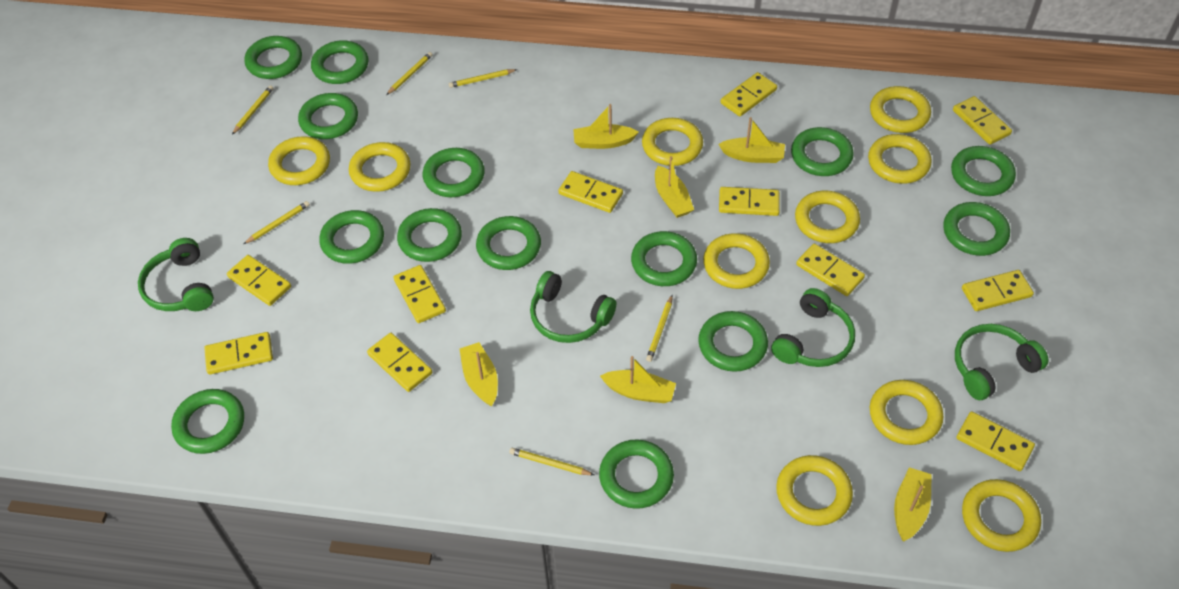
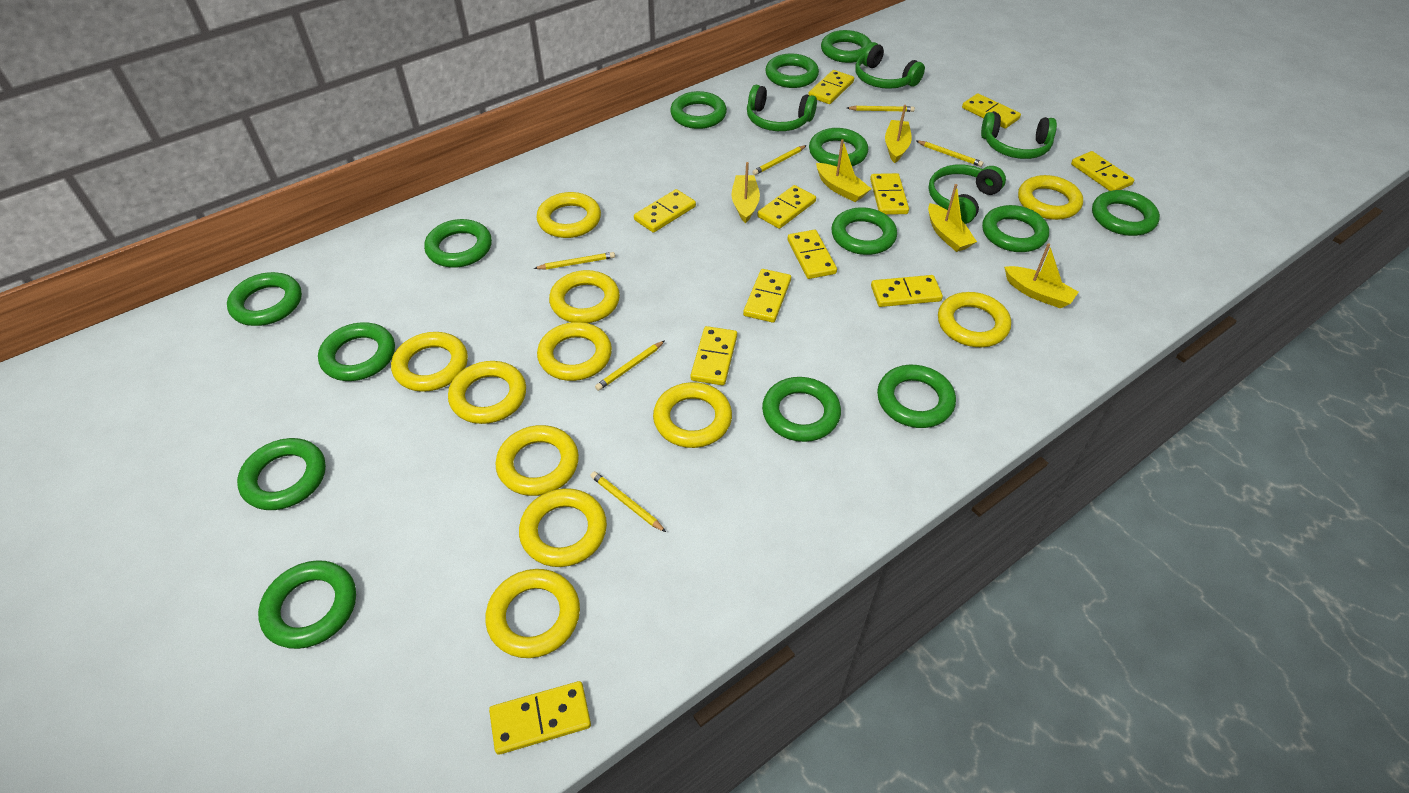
yellow boat: [460,342,498,406] [573,104,639,149] [600,356,676,403] [655,156,694,218] [718,117,785,163] [894,467,932,541] = 6 -> [731,162,760,223] [816,139,872,202] [885,105,912,163] [928,184,977,252] [1004,243,1079,308] = 5
yellow ring: [268,136,330,185] [349,142,410,192] [642,118,703,166] [703,233,770,289] [776,455,853,526] [795,191,860,243] [868,134,931,184] [870,86,931,133] [870,380,943,445] [962,479,1041,552] = 10 -> [391,332,468,392] [448,361,526,424] [485,569,580,658] [496,425,579,496] [519,488,607,567] [536,192,601,238] [537,322,612,381] [549,270,620,323] [653,382,732,448] [938,292,1011,347] [1018,175,1083,220] = 11

